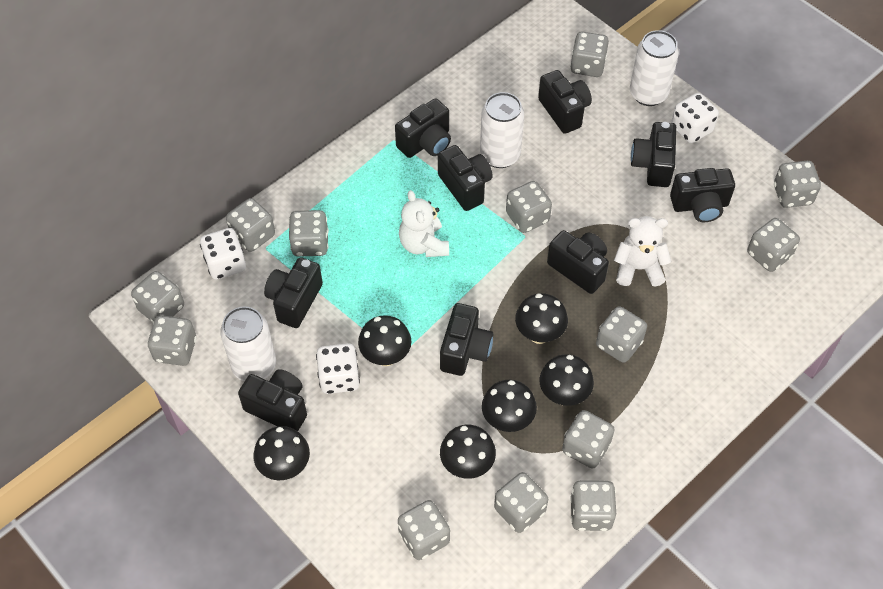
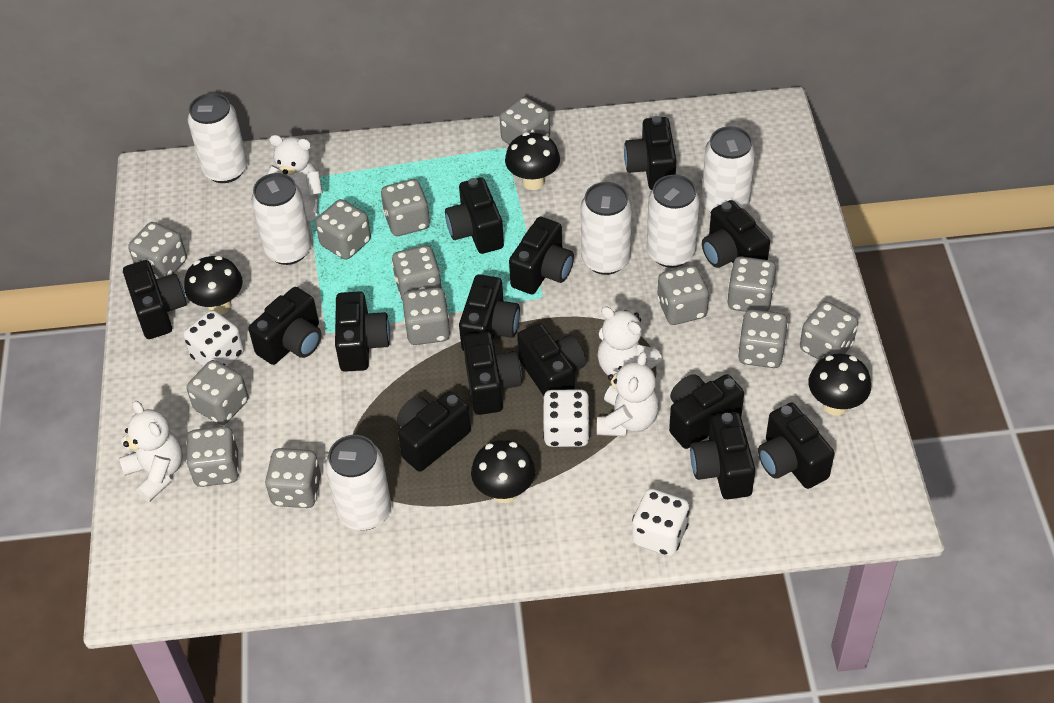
black camera: [238,369,307,431] [264,257,323,328] [395,98,451,158] [438,145,493,211] [440,303,493,376] [538,70,592,134] [547,230,609,294] [631,122,676,187] [670,168,735,222] = 9 -> [123,260,187,339] [248,287,322,365] [335,291,390,372] [397,391,471,472] [445,177,504,254] [459,274,520,351] [463,332,522,415] [509,217,574,294] [517,323,586,396] [624,116,677,190] [669,374,744,449] [690,412,755,499] [702,200,770,268] [758,403,835,489] = 14
black mushroom: [254,426,310,480] [358,315,411,366] [440,425,496,479] [482,380,537,432] [515,293,568,344] [539,354,594,406] = 6 -> [184,256,243,315] [471,440,535,503] [505,132,560,190] [808,354,871,416] = 4
white can: [220,306,276,381] [480,92,524,168] [630,30,679,106] = 3 -> [188,93,247,183] [251,173,312,265] [326,435,391,530] [581,182,632,275] [647,175,700,268] [701,126,755,213] = 6
white teddy bear: [399,190,449,257] [614,216,672,287] = 2 -> [119,401,183,502] [267,135,323,221] [597,306,662,376] [597,352,659,436] = 4

